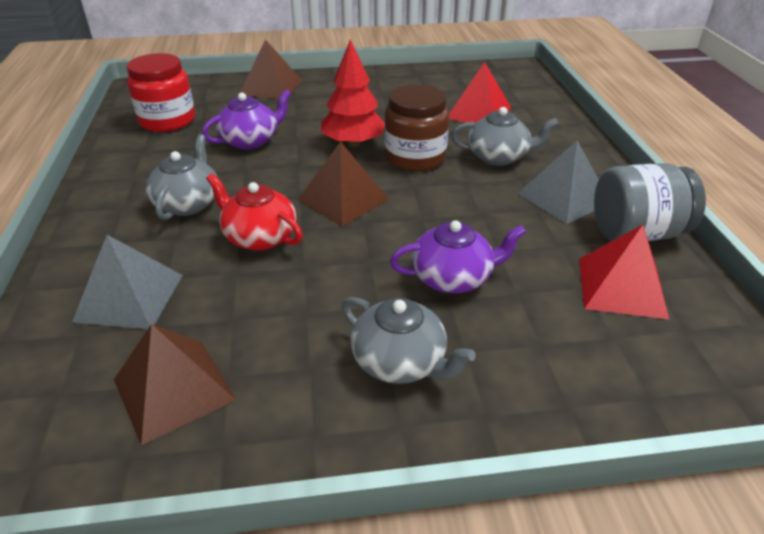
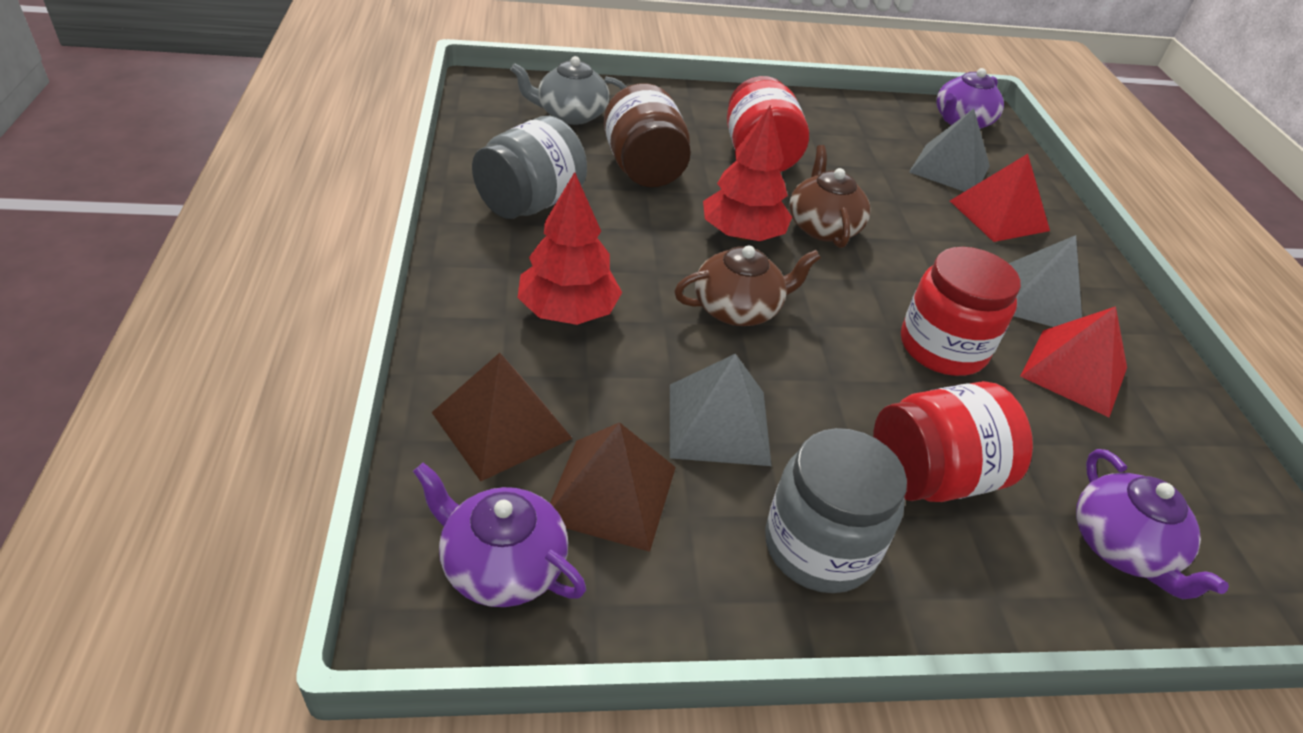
brown pyramid: [114,324,236,445] [240,39,302,99] [298,141,389,226] = 3 -> [432,353,573,481] [550,422,676,552] = 2
brown teapot: none = 0 -> [674,245,821,326] [789,145,871,248] = 2
grey jar: [594,163,706,241] = 1 -> [472,116,587,219] [765,428,907,593] = 2
grey pyramid: [72,235,183,329] [518,141,599,224] = 2 -> [670,354,772,466] [909,108,990,192] [1009,235,1082,327] = 3
grey teapot: [145,134,218,220] [342,297,476,384] [451,107,559,166] = 3 -> [510,56,626,125] = 1
purple teapot: [202,90,291,149] [390,220,526,293] = 2 -> [413,462,586,607] [936,68,1004,129] [1076,449,1229,599] = 3
red jar: [127,53,195,132] = 1 -> [727,76,809,172] [873,381,1033,502] [901,247,1021,376] = 3
red teapot: [206,173,303,251] = 1 -> none = 0
red tree: [321,39,385,147] = 1 -> [518,172,622,325] [703,105,792,241] = 2

